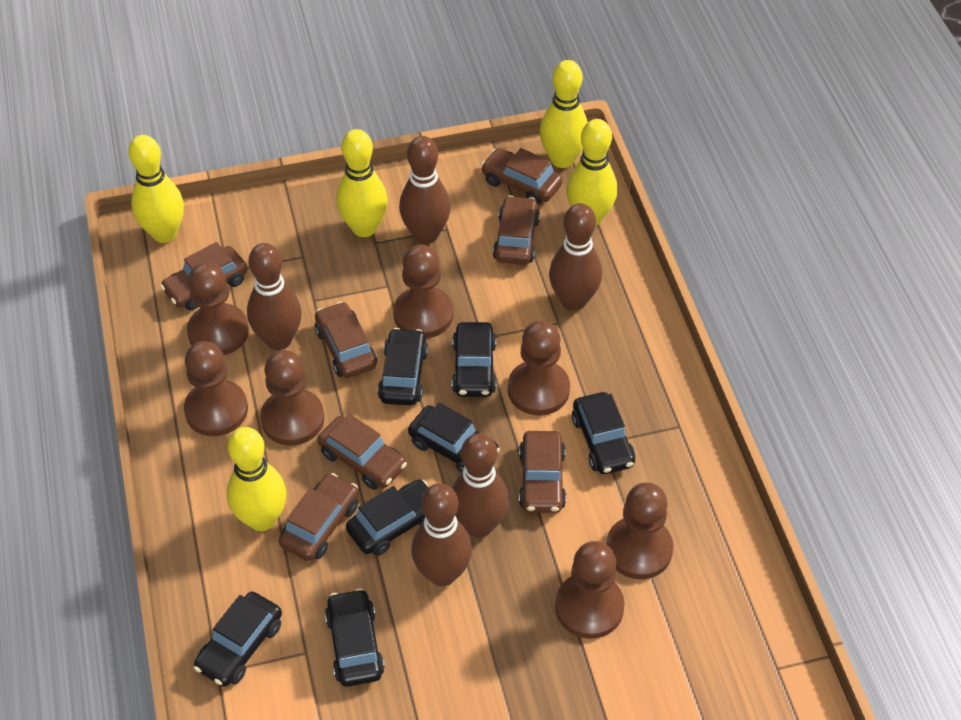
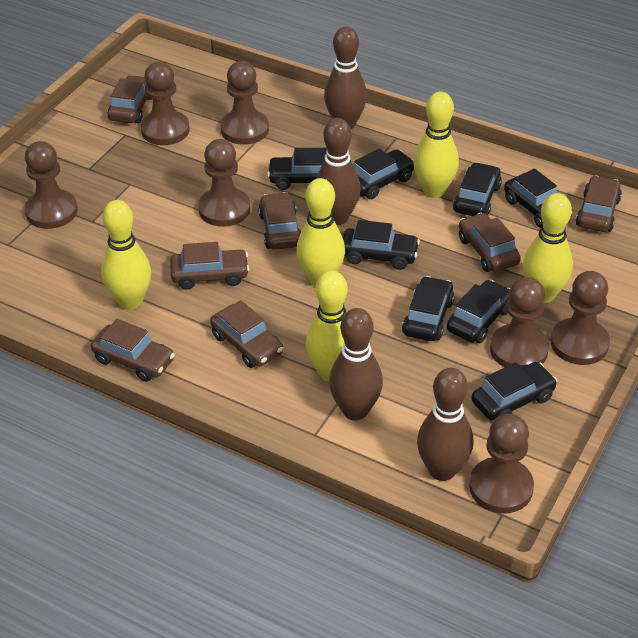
black car: [194,592,282,687] [325,588,385,687] [346,480,428,556] [377,328,428,406] [408,403,500,473] [452,322,496,397] [572,392,635,474] = 7 -> [267,148,327,190] [343,220,420,270] [354,148,414,199] [402,276,455,341] [447,280,510,343] [453,162,502,216] [471,362,557,420] [504,168,573,228] = 8
brown bowling pin: [247,243,302,350] [399,136,451,244] [411,483,472,586] [452,433,509,537] [549,203,602,311] = 5 -> [316,118,361,225] [324,26,367,129] [329,308,383,420] [417,367,473,481] = 4

